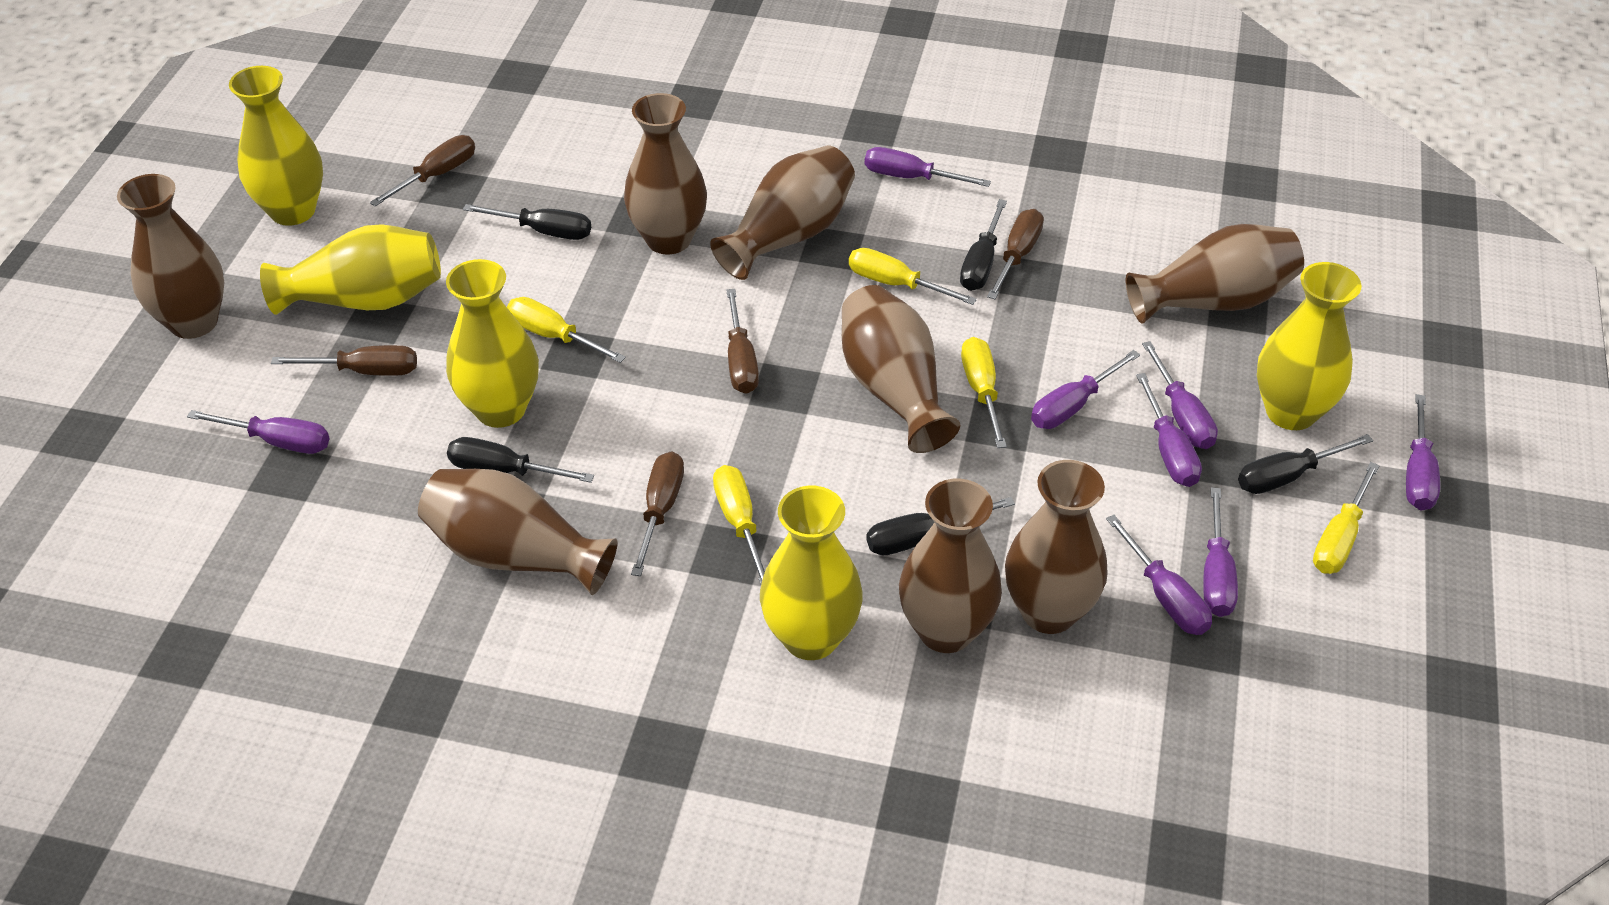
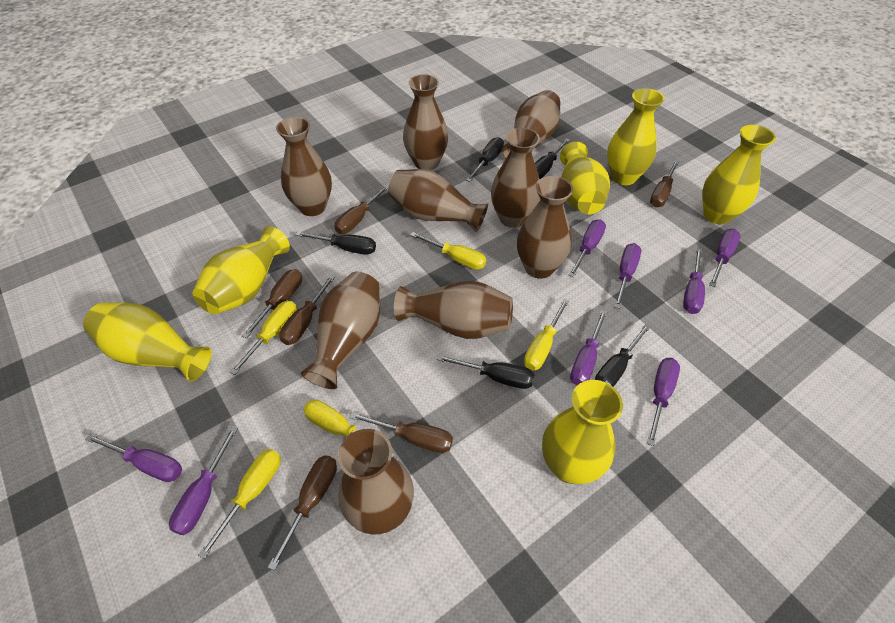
brown screwdriver: [271,345,417,376] [370,135,475,206] [631,452,684,576] [726,289,759,394] [987,209,1044,299] = 5 -> [242,269,302,339] [268,455,337,571] [279,275,335,345] [334,185,389,234] [350,412,453,453] [650,160,679,207] = 6
brown vase: [117,174,224,339] [418,469,618,595] [624,93,707,254] [710,145,855,280] [842,285,960,453] [899,479,1002,653] [1005,460,1108,634] [1126,224,1304,324] = 8 -> [276,117,332,216] [301,271,380,389] [338,429,414,535] [388,169,488,233] [394,281,513,339] [403,74,449,170] [491,128,540,228] [502,90,560,159] [517,176,573,279] = 9
yellow vase: [229,66,323,226] [260,224,441,315] [446,259,539,428] [760,486,863,660] [1257,262,1362,430] = 5 -> [83,303,212,382] [192,226,290,314] [542,380,623,484] [560,142,610,214] [607,88,665,185] [702,125,776,225] = 6

